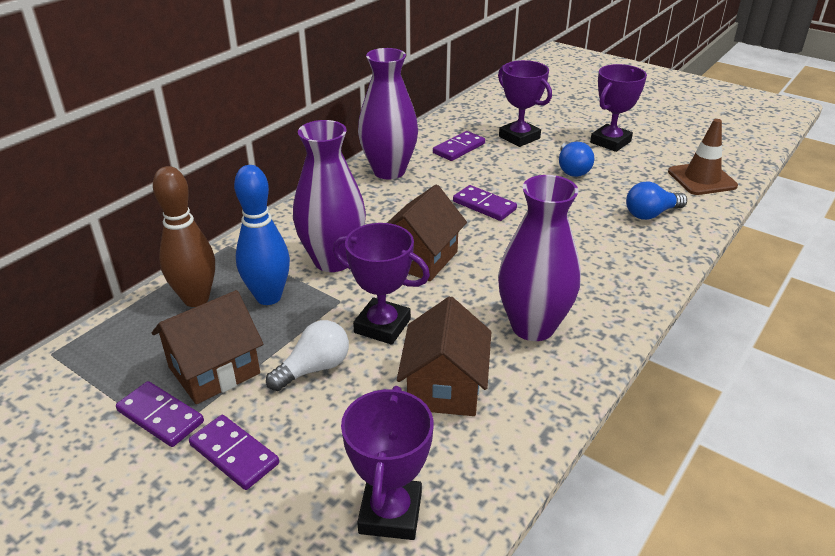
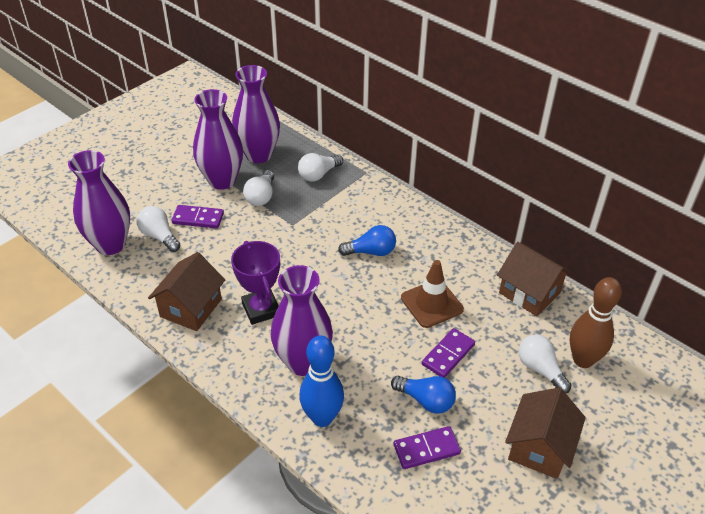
purple domino: [116,381,204,447] [189,415,279,490] [433,131,485,161] [453,185,517,221] = 4 -> [172,205,224,228] [394,426,461,469] [422,328,475,378] = 3
purple trophy: [333,223,430,345] [341,386,433,540] [498,60,552,147] [590,64,647,152] = 4 -> [231,241,280,325] = 1
purple vase: [293,120,366,272] [358,48,418,179] [498,175,581,341] = 3 -> [68,150,130,255] [193,89,243,190] [232,65,280,163] [271,265,333,376] = 4
white light bulb: [266,320,349,391] = 1 -> [137,206,180,252] [243,170,274,206] [298,153,343,182] [519,335,572,393] = 4

